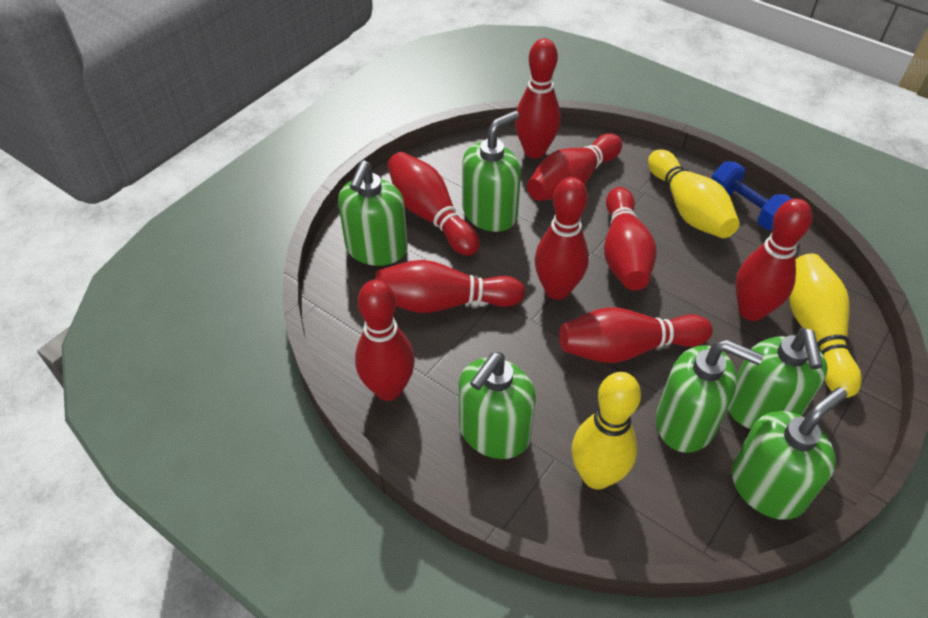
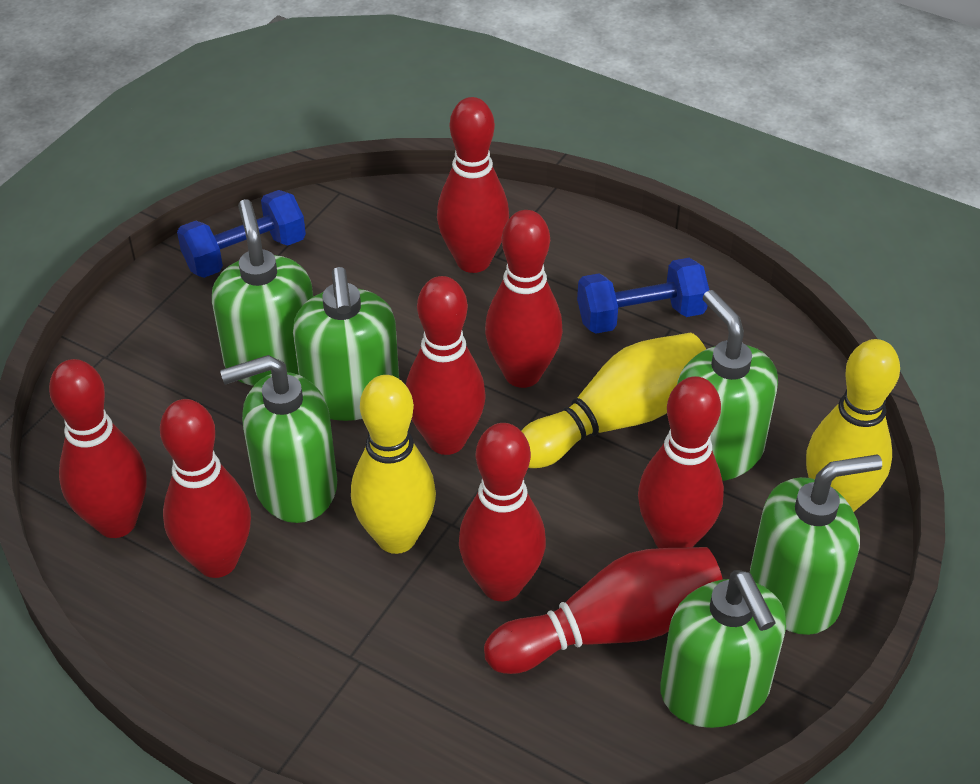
blue dumbbell: [711,161,792,230] = 1 -> [177,190,306,278] [577,258,709,334] = 2
red bowling pin: [355,280,415,401] [375,260,525,313] [387,152,480,256] [515,38,561,158] [527,133,622,201] [535,177,589,300] [559,307,713,363] [604,187,656,290] [735,199,812,321] = 9 -> [49,359,146,538] [160,399,251,578] [406,276,486,455] [437,97,509,273] [459,423,546,601] [484,547,722,674] [485,210,563,388] [638,376,724,548] = 8

